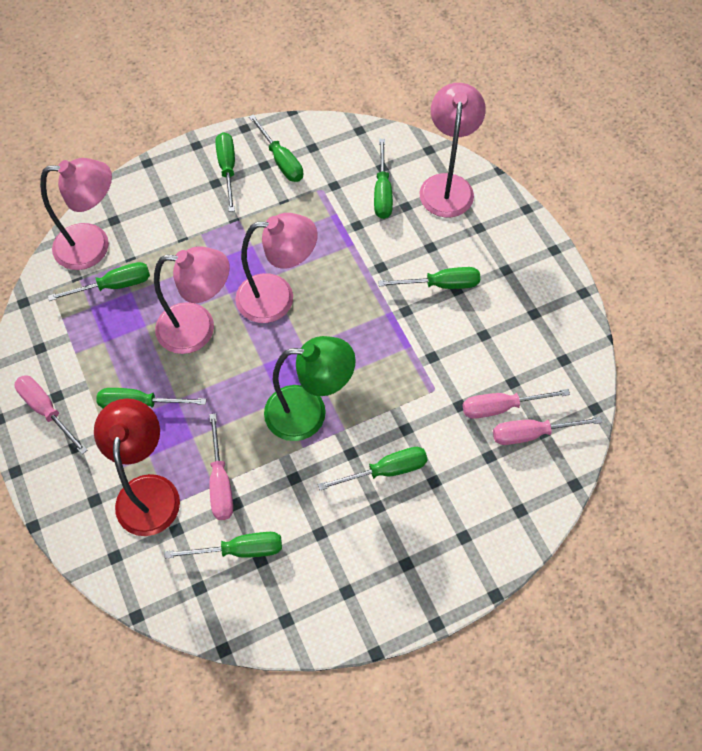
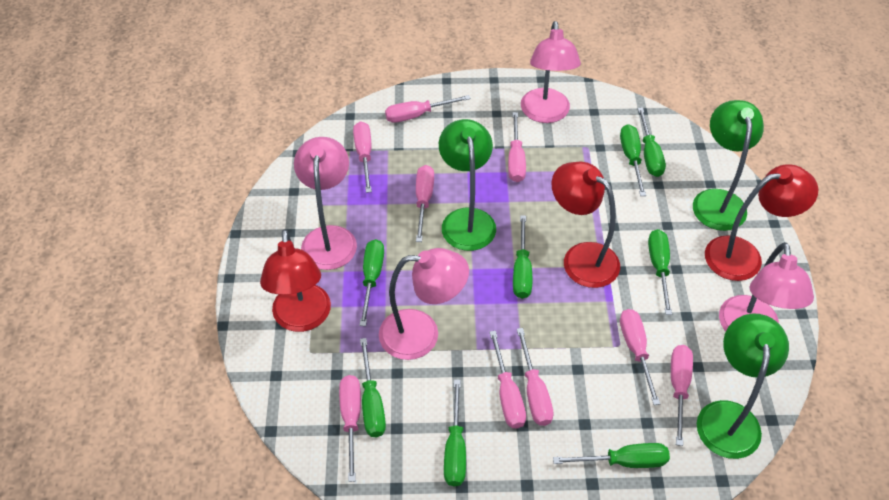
green lamp: [264,336,356,441] = 1 -> [439,119,496,251] [693,100,764,231] [697,314,789,459] = 3
pink screwdriver: [15,375,87,454] [209,413,233,520] [463,389,570,419] [493,417,602,445] = 4 -> [339,375,361,482] [353,121,372,193] [385,95,471,123] [416,165,434,242] [489,331,526,429] [508,112,526,182] [517,328,554,426] [620,309,660,405] [671,345,693,446] = 9
red lamp: [94,398,180,536] = 1 -> [260,229,331,332] [552,162,620,288] [705,164,818,281] = 3

